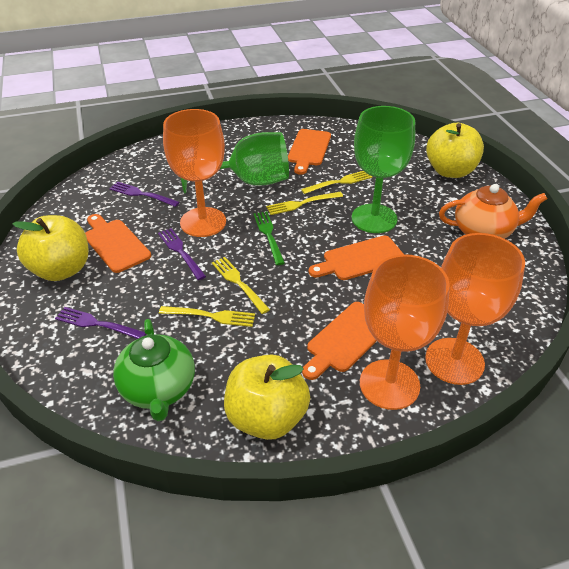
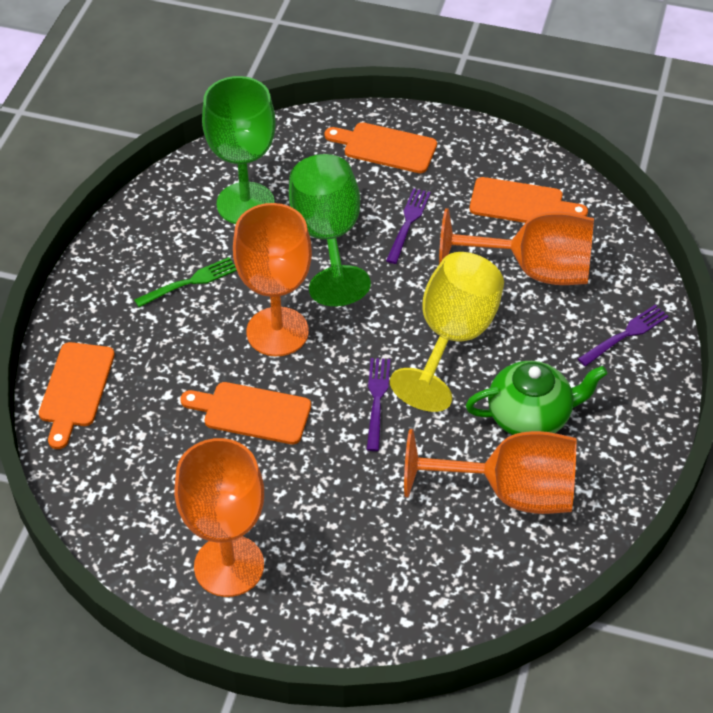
orange goblet: [163,109,226,237] [360,254,450,410] [425,233,525,385] = 3 -> [174,438,264,597] [233,203,312,356] [404,429,576,514] [439,208,594,285] = 4
orange teapot: [439,184,547,239] = 1 -> none = 0
yellow apple: [12,215,88,281] [224,355,310,440] [426,123,484,178] = 3 -> none = 0
yellow fork: [159,306,255,327] [212,257,270,314] [266,192,343,215] [301,171,372,194] = 4 -> none = 0
yellow goblet: none = 0 -> [390,252,504,412] = 1

